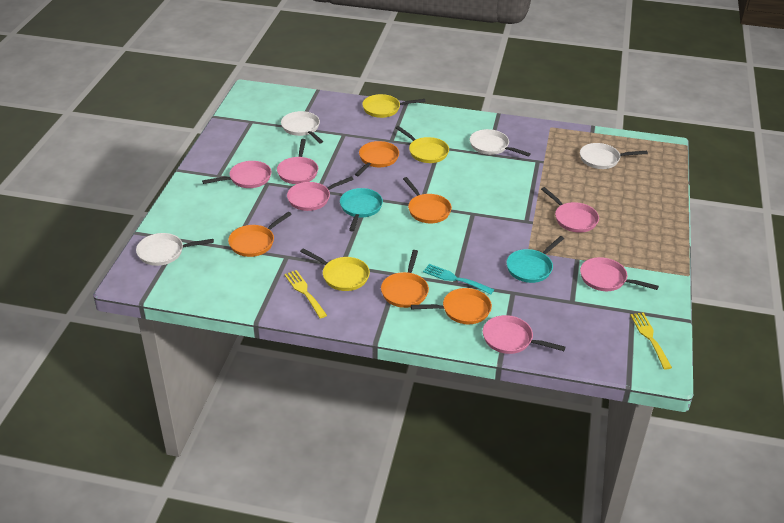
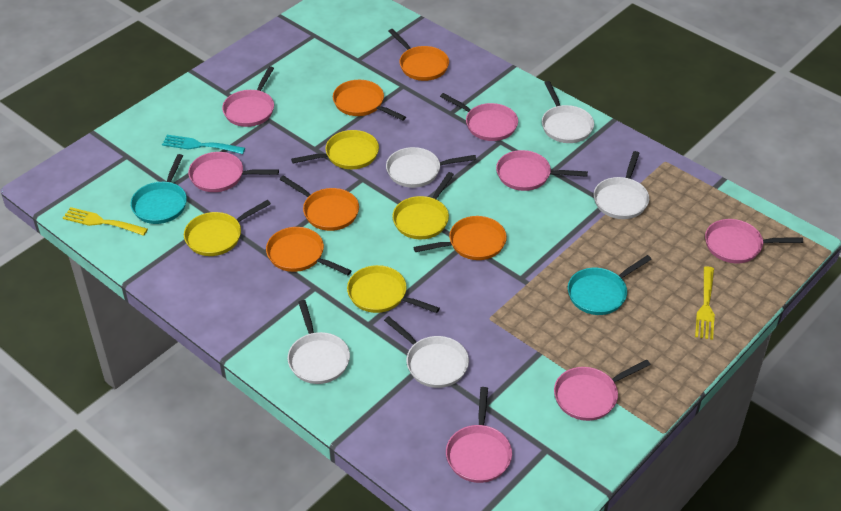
pink pan: [202,161,271,188] [277,139,318,184] [287,177,354,211] [483,315,566,354] [541,187,599,233] [580,257,659,291] = 6 -> [188,152,279,192] [222,66,274,127] [440,93,518,141] [446,387,512,483] [496,150,588,191] [554,359,650,421] [705,219,803,263] = 7
white pan: [136,233,214,266] [281,111,323,143] [470,129,531,156] [580,143,648,169] = 4 -> [288,300,350,384] [384,316,469,388] [386,147,476,188] [542,81,594,143] [594,151,649,219] = 5
yellow pan: [300,248,370,291] [362,94,425,118] [396,126,449,163] = 3 -> [184,200,271,256] [291,130,379,169] [347,265,440,313] [392,172,454,239] = 4

